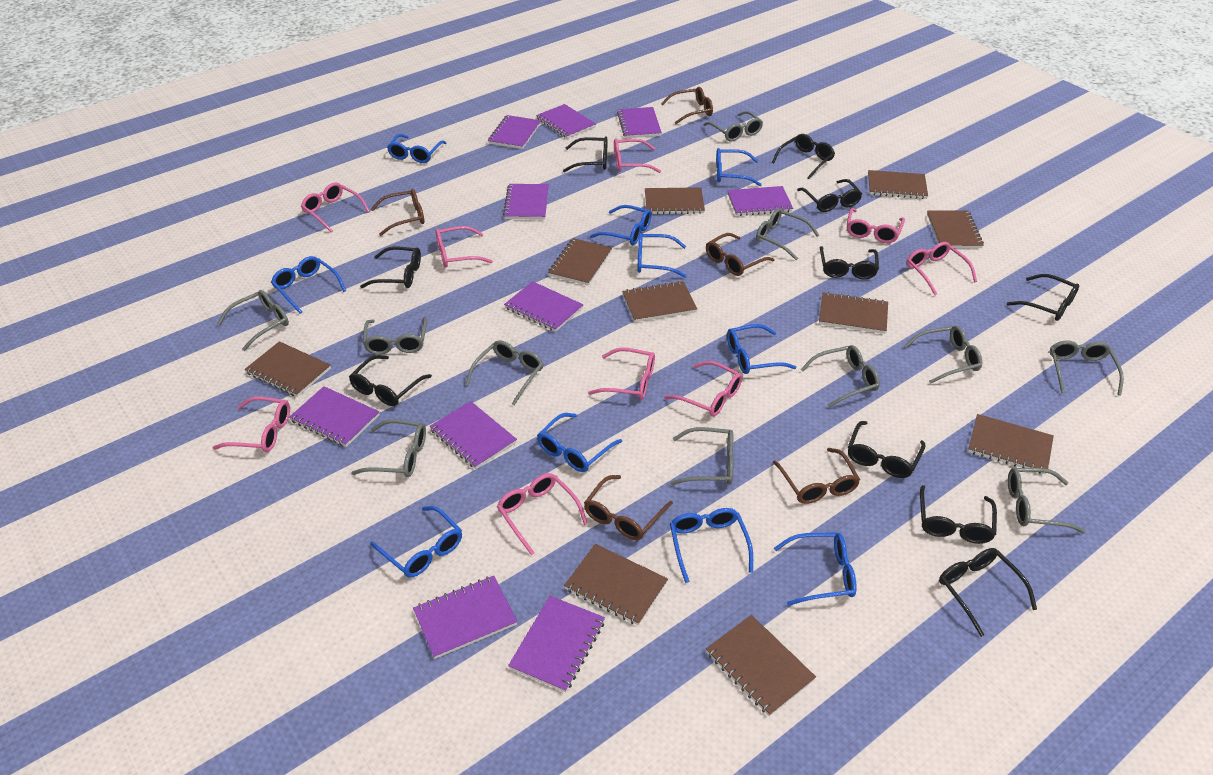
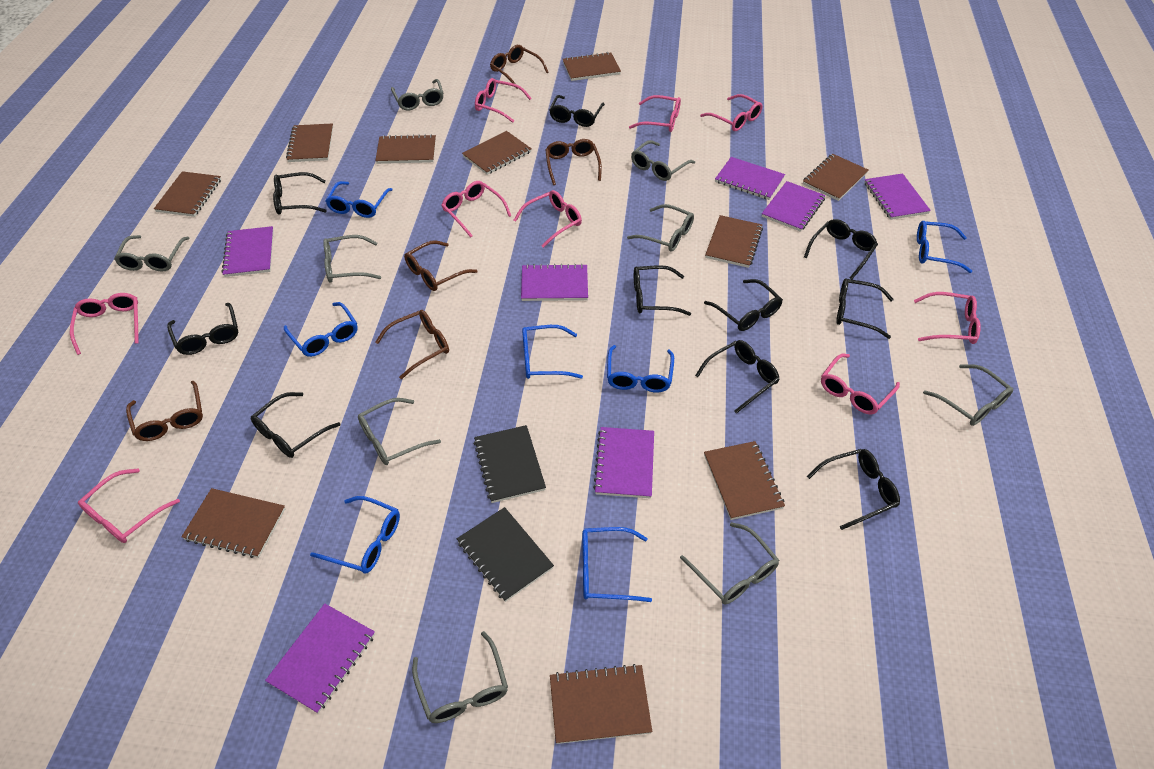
black notebook: none = 0 -> [457,507,554,602] [474,425,546,503] = 2
blue glasses: [271,256,346,314] [370,506,462,578] [387,134,446,163] [537,413,622,472] [590,205,652,245] [637,233,687,278] [670,508,753,583] [716,148,762,186] [727,324,796,374] [774,532,857,606] = 10 -> [284,302,358,357] [310,496,400,573] [326,181,393,218] [522,325,583,379] [582,527,652,602] [607,345,674,392] [917,221,972,273] = 7
grey glasses: [217,290,289,351] [351,419,426,477] [363,317,427,355] [466,340,543,405] [670,427,734,485] [704,111,763,142] [756,208,819,260] [801,345,880,408] [904,326,982,384] [1008,468,1086,533] [1050,340,1124,396] = 11 -> [114,235,189,271] [323,235,381,283] [358,398,441,465] [391,79,444,111] [412,631,508,723] [627,204,694,252] [631,140,695,181] [680,522,779,604] [923,364,1013,426] = 9
purple notebook: [289,386,379,447] [413,576,517,659] [429,401,517,469] [488,115,541,149] [503,184,549,220] [504,281,583,332] [508,596,605,693] [536,104,596,139] [617,107,662,138] [727,186,793,216] = 10 -> [221,226,274,277] [265,603,375,714] [521,264,588,301] [593,427,654,498] [715,157,785,200] [762,181,826,232] [864,173,931,220] = 7

